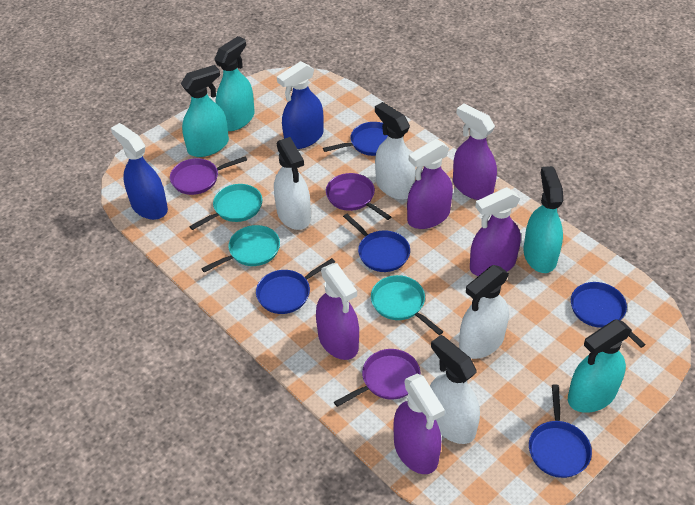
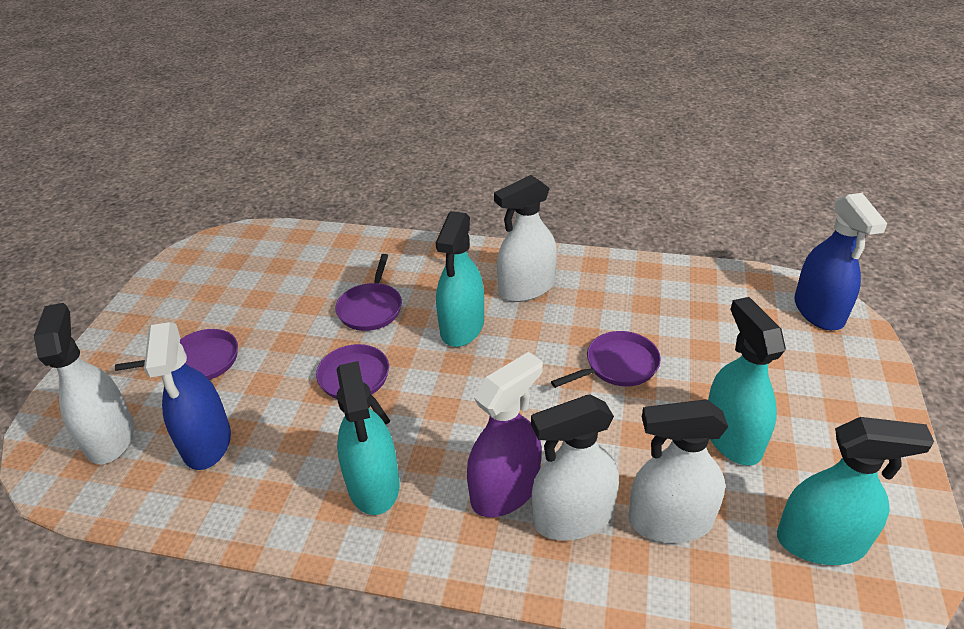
blue pan: [256,258,335,314] [323,122,388,156] [343,214,410,272] [529,384,592,478] [571,282,646,348] = 5 -> none = 0
purple pan: [170,156,247,195] [326,173,391,220] [334,349,421,407] = 3 -> [115,329,238,380] [316,344,390,425] [336,254,402,331] [551,331,661,388] = 4
purple spray bottle: [316,263,359,360] [393,374,445,474] [407,139,453,229] [453,104,497,200] [470,187,521,276] = 5 -> [467,352,543,517] = 1
turquoise pan: [189,184,262,230] [201,225,280,272] [371,275,444,335] = 3 -> none = 0

